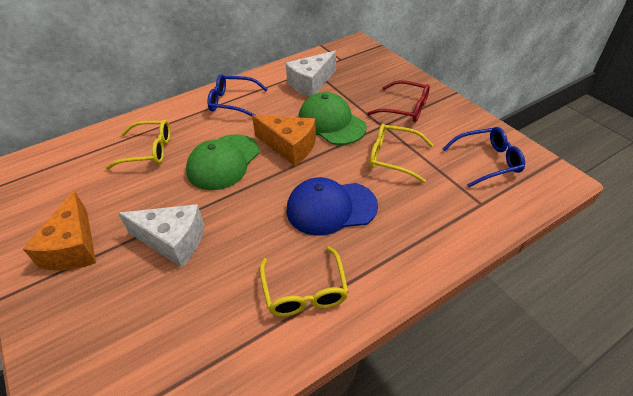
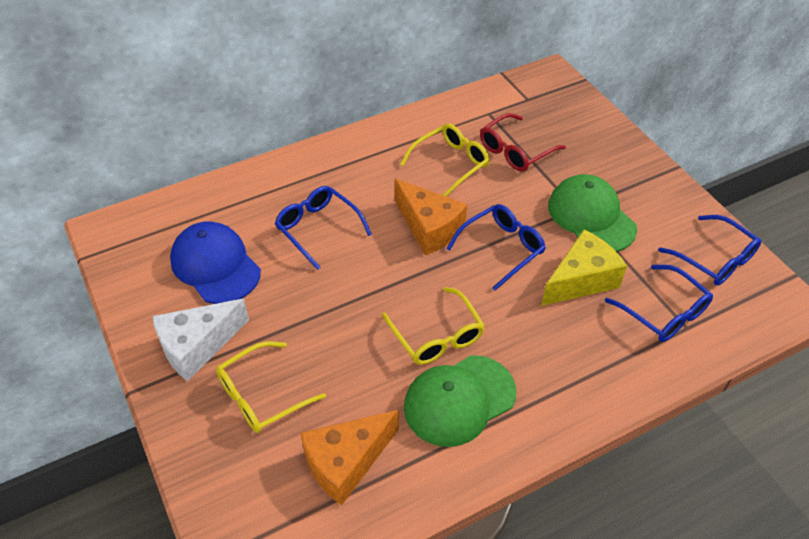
blue glasses: [207,74,268,116] [443,127,525,187] = 2 -> [275,186,372,270] [446,204,546,291] [605,265,713,342] [658,215,761,286] = 4
white cheese: [118,204,204,267] [286,51,336,97] = 2 -> [152,299,249,381] = 1
yellow cheese: none = 0 -> [541,230,627,306] = 1

